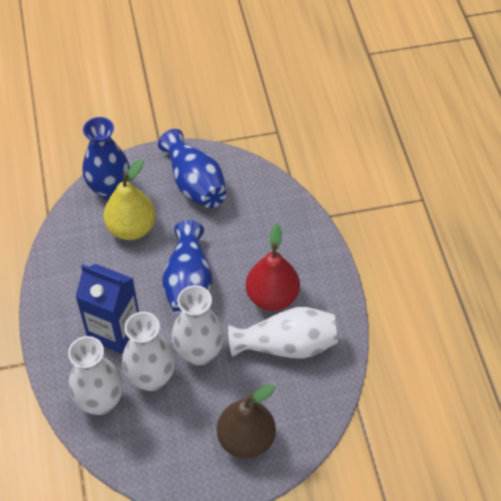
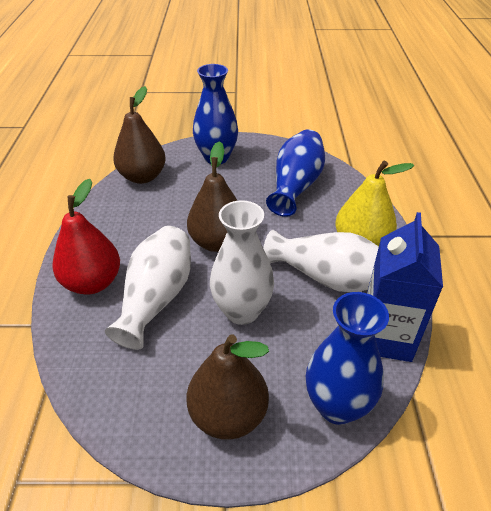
brown pear: [217,384,276,459] = 1 -> [113,86,166,184] [187,141,238,252] [187,334,269,440] = 3
white vase: [68,336,123,415] [122,312,175,391] [172,285,224,366] [228,307,338,359] = 4 -> [105,226,191,350] [210,200,274,325] [263,230,379,292] = 3

